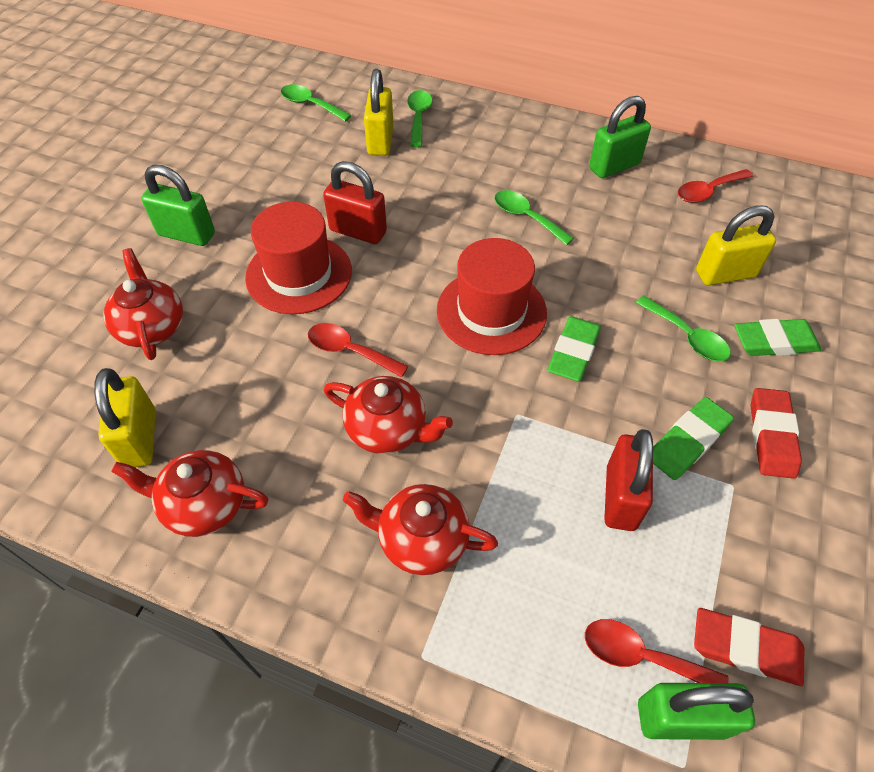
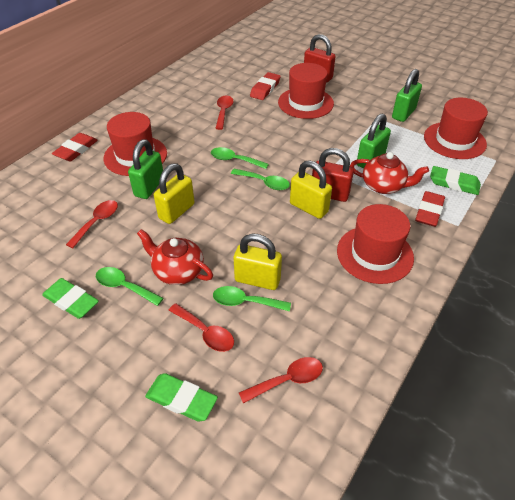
red eraser: [694,608,804,686] [751,388,802,479] = 2 -> [52,133,98,161] [250,72,281,100] [415,191,445,227] = 3
red hat: [245,202,352,314] [437,238,547,355] = 2 -> [104,112,167,176] [278,63,334,119] [337,204,414,284] [424,98,488,159] = 4
red spoon: [308,323,409,378] [585,619,729,683] [678,169,753,203] = 3 -> [66,200,118,248] [168,303,234,352] [215,95,233,130] [239,357,323,403] = 4
red teapot: [103,248,183,360] [111,450,269,537] [324,376,453,454] [343,484,498,575] = 4 -> [137,229,213,285] [350,152,429,194] = 2

